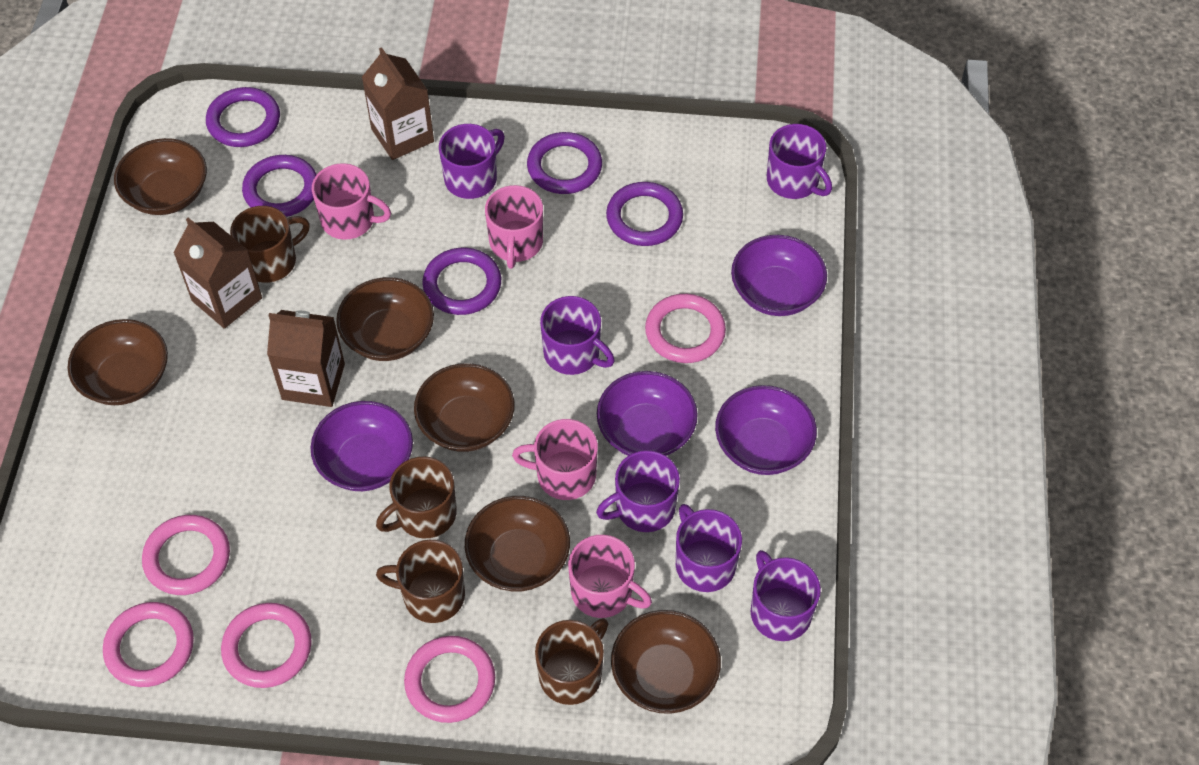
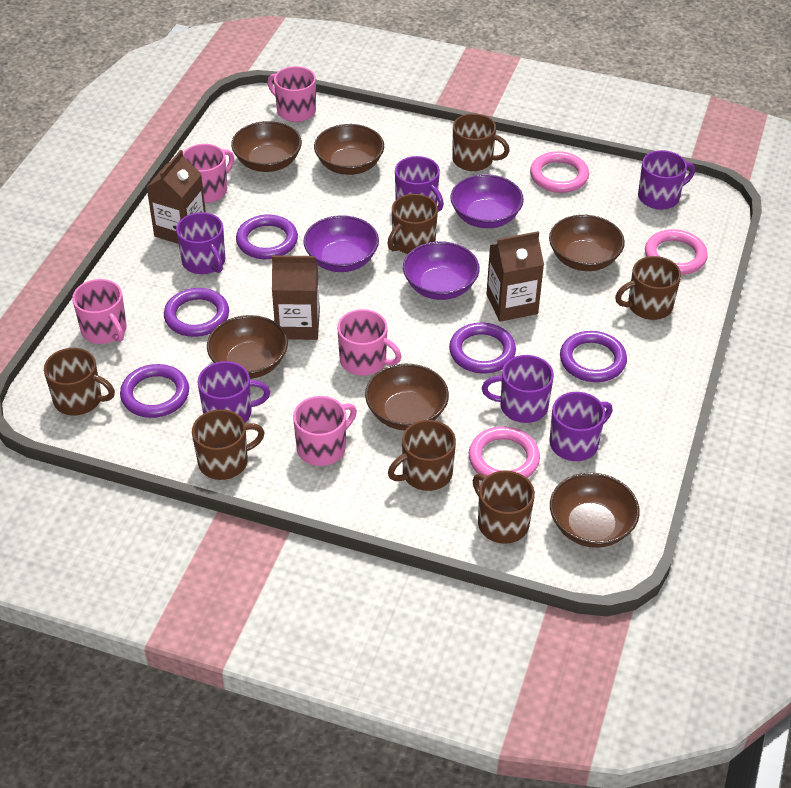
brown mug: [230,206,310,283] [376,457,457,538] [376,540,465,623] [535,618,608,705] = 4 -> [44,348,115,416] [192,409,265,480] [387,194,438,254] [388,420,456,491] [452,114,510,171] [473,470,535,544] [615,256,681,320] = 7
pink mug: [312,163,391,240] [485,185,543,269] [512,419,598,500] [568,535,652,618] = 4 -> [72,279,127,344] [183,144,234,203] [267,66,316,122] [293,396,357,466] [337,309,402,375] = 5
pink ring: [103,602,194,687] [142,515,230,595] [221,603,312,688] [404,636,495,723] [645,294,726,363] = 5 -> [469,427,540,478] [530,151,589,193] [645,229,708,275] = 3
purple bowl: [310,401,413,491] [597,371,698,456] [715,385,817,475] [731,235,827,316] = 4 -> [303,215,379,272] [403,241,480,300] [450,174,524,228] = 3

